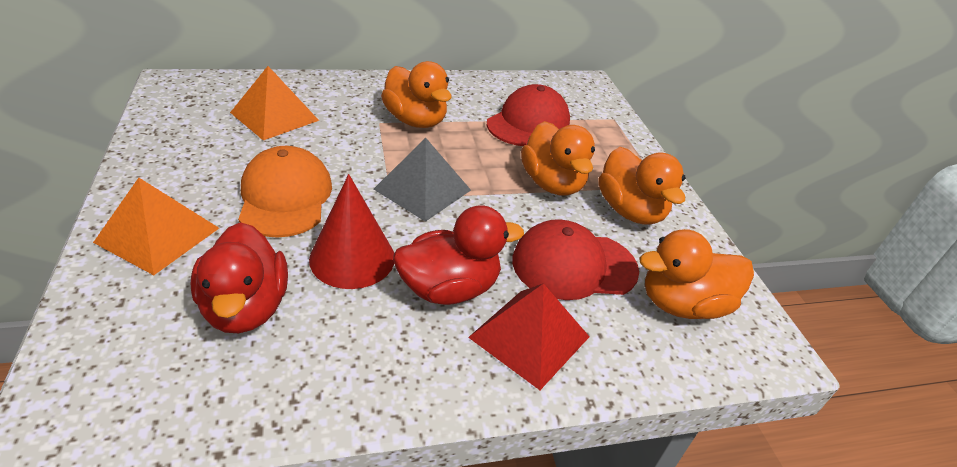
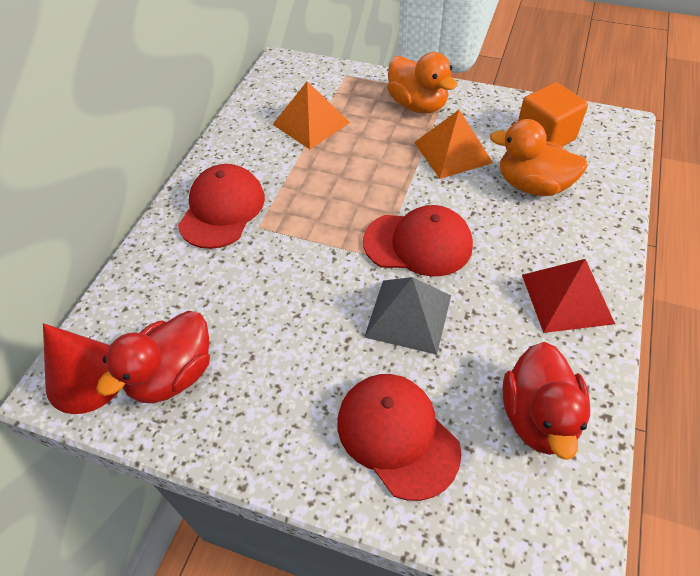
orange cap: [238,146,332,238] = 1 -> none = 0
orange cube: none = 0 -> [518,82,588,147] = 1
orange duck: [381,61,452,128] [521,121,595,196] [599,147,686,225] [639,229,754,319] = 4 -> [387,52,457,113] [490,119,588,196] = 2
red cap: [487,84,570,146] [512,219,639,300] = 2 -> [178,164,265,249] [337,374,461,501] [363,205,473,277] = 3

